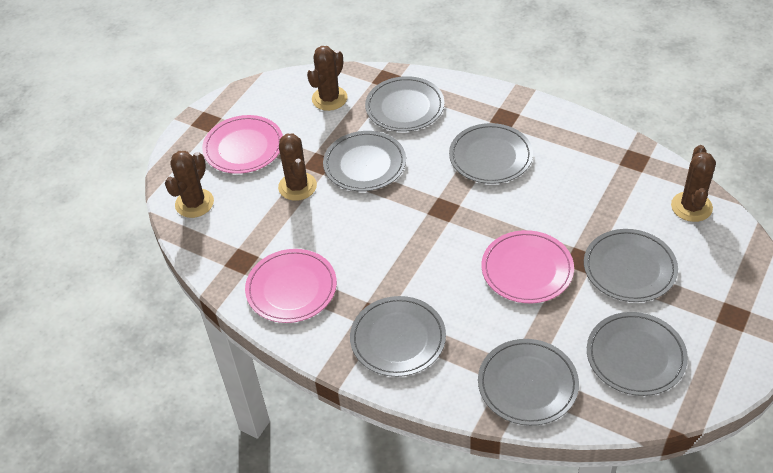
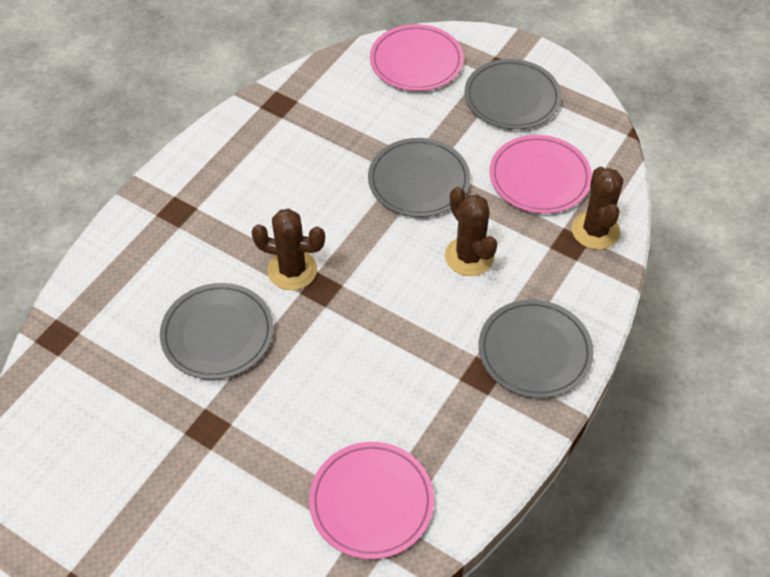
brown cactus: [165,151,214,218] [278,133,317,201] [307,46,348,111] [671,145,716,222] = 4 -> [251,209,325,290] [445,187,497,276] [572,167,623,250] = 3
grey plate: [323,131,406,191] [350,296,446,377] [365,76,445,132] [449,123,533,184] [478,339,579,426] [584,229,678,302] [587,312,688,396] = 7 -> [160,283,274,380] [368,138,470,217] [465,59,561,129] [479,300,594,398] = 4

